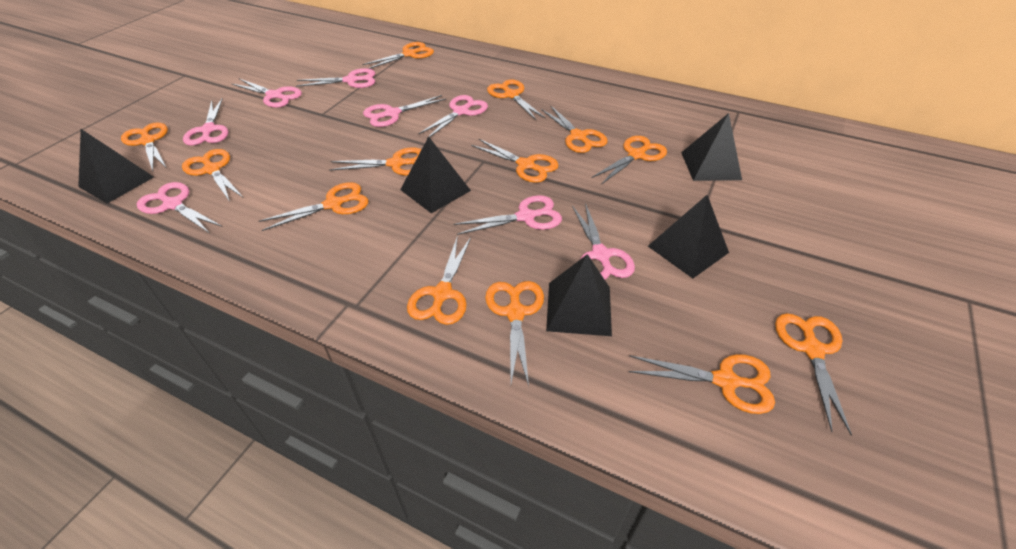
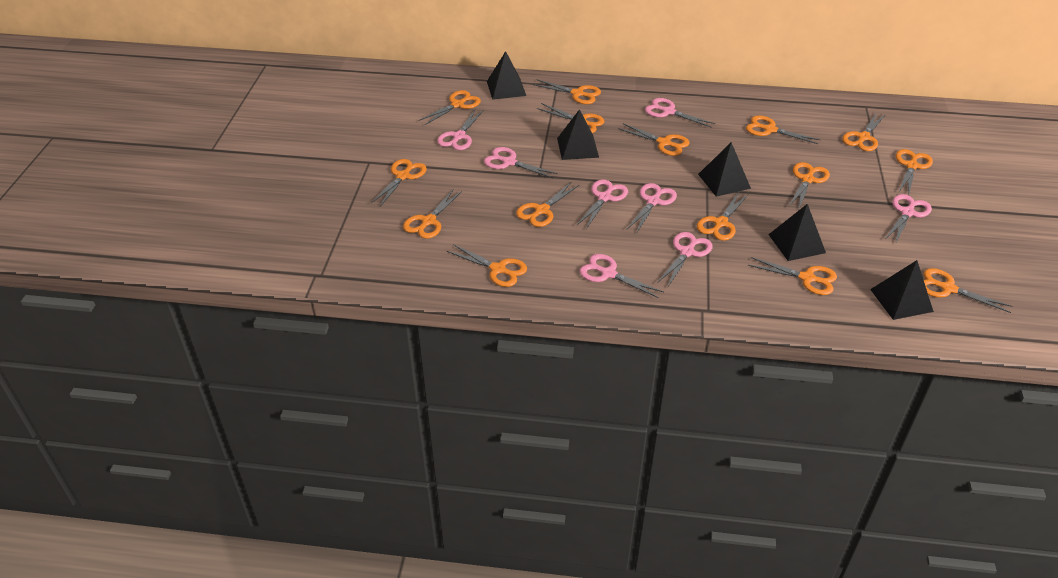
orange scissors: [121,122,168,171] [182,149,243,202] [259,182,368,231] [329,148,422,176] [362,42,434,69] [407,235,471,325] [471,138,559,183] [485,281,544,386] [487,79,546,120] [541,105,608,153] [592,136,667,185] [628,354,775,414] [775,313,852,436] = 13 -> [371,159,427,206] [403,189,462,239] [418,90,481,126] [447,244,527,287] [516,182,579,227] [533,80,601,104] [536,103,604,133] [618,123,690,156] [697,192,748,241] [746,115,820,144] [748,257,837,295] [789,162,830,208] [842,112,886,151] [896,149,933,193] [924,268,1013,313] = 15

